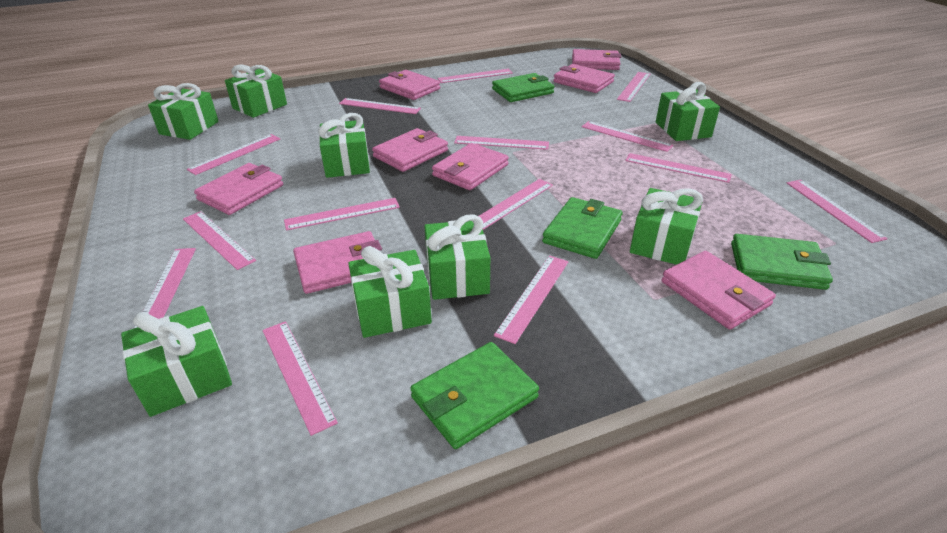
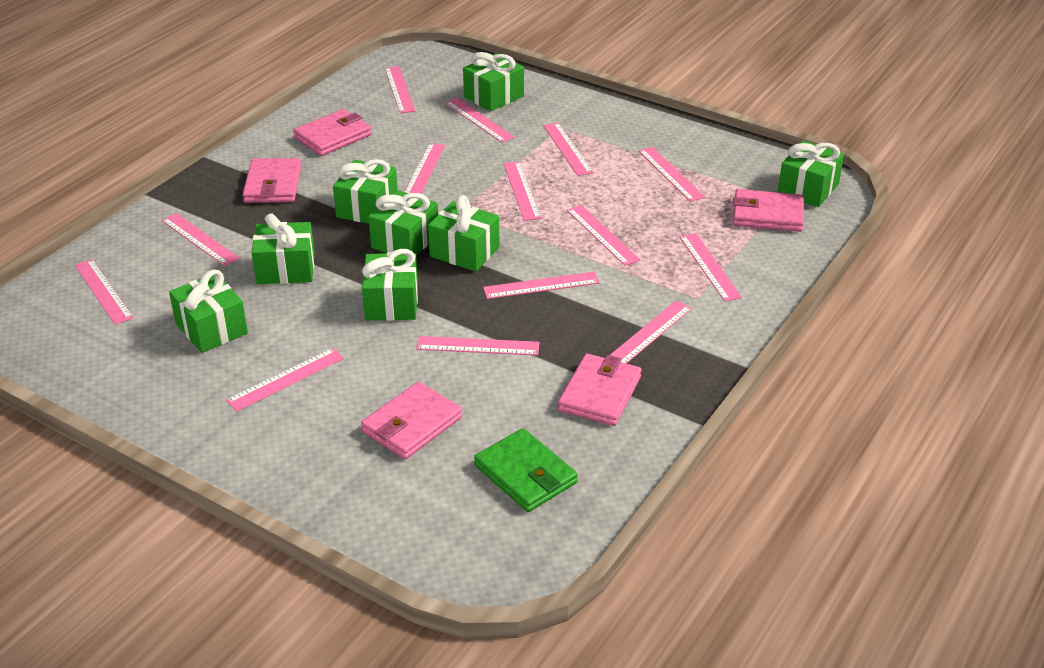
green wallet: [410,342,539,449] [492,73,555,102] [542,197,623,259] [731,234,833,290] = 4 -> [474,428,578,512] = 1
pink wallet: [194,163,283,215] [293,231,382,294] [372,128,448,172] [379,70,440,100] [432,143,509,190] [553,64,615,93] [572,49,621,70] [662,251,776,330] = 8 -> [242,158,301,203] [293,109,372,156] [361,382,462,459] [558,354,642,426] [733,189,804,232] = 5

